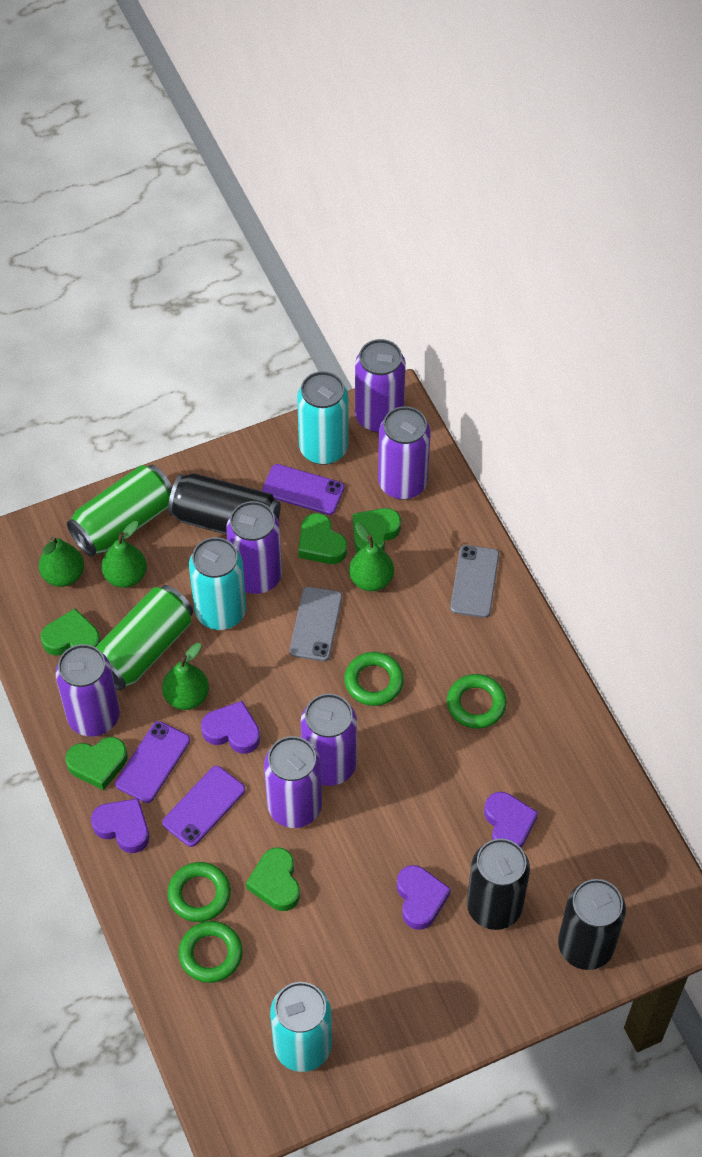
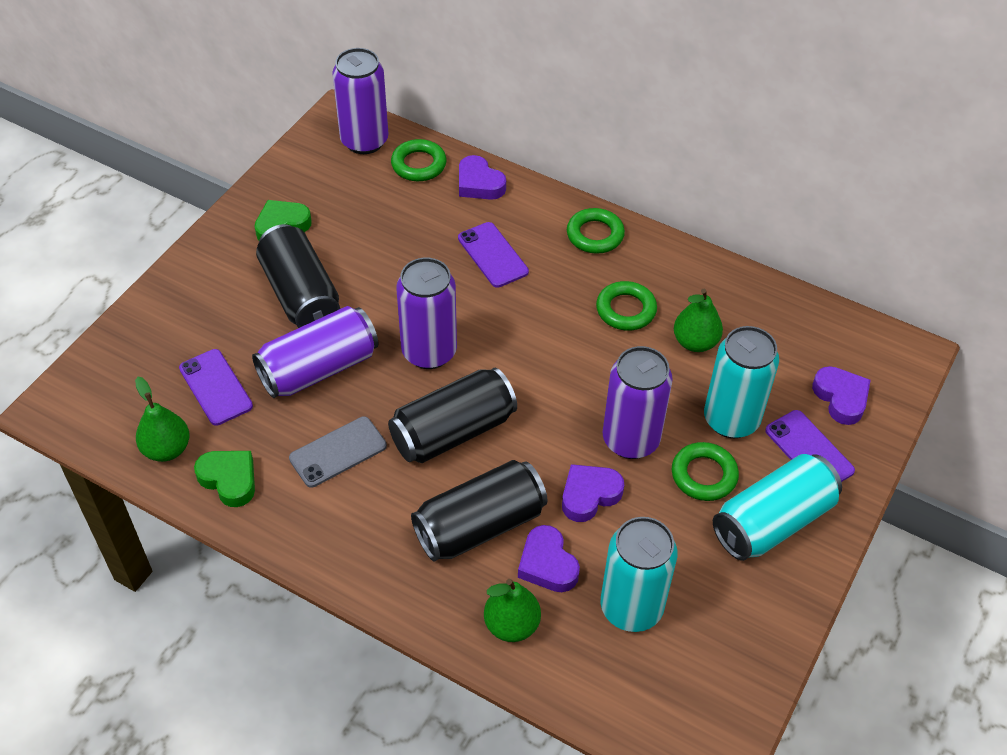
green can: [67,465,172,557] [96,585,193,690] = 2 -> none = 0
green heart: [41,608,101,656] [66,737,128,790] [246,847,300,911] [298,513,347,564] [353,508,401,553] = 5 -> [194,451,255,507] [254,200,312,240] = 2
green pear: [39,536,84,587] [101,521,147,588] [162,643,209,710] [349,522,394,591] = 4 -> [135,377,190,462] [484,579,541,642] [674,289,723,352] = 3
grey phone: [290,587,342,661] [450,545,499,618] = 2 -> [289,416,387,488] = 1
purple can: [55,644,120,737] [226,501,282,594] [264,736,322,828] [301,694,357,786] [355,339,406,433] [378,406,431,500] = 6 -> [252,306,379,398] [332,48,388,154] [396,258,457,369] [603,346,673,459] = 4

